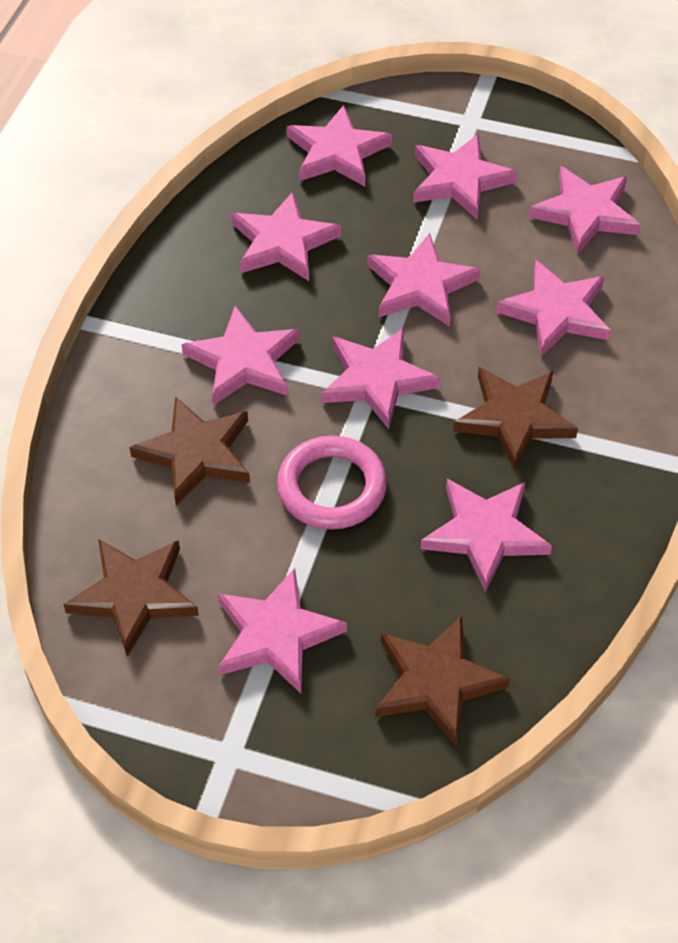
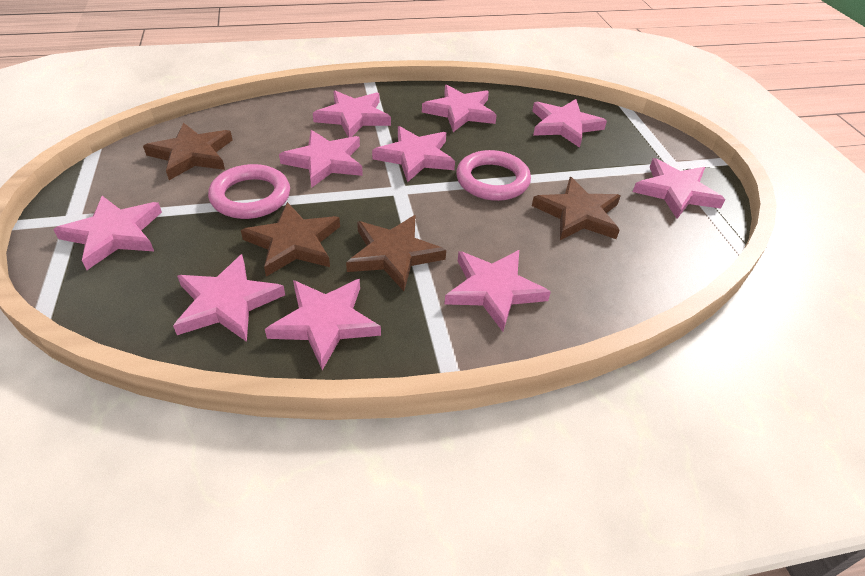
pink ring: [277,436,387,530] = 1 -> [208,164,290,219] [456,150,531,201] = 2

